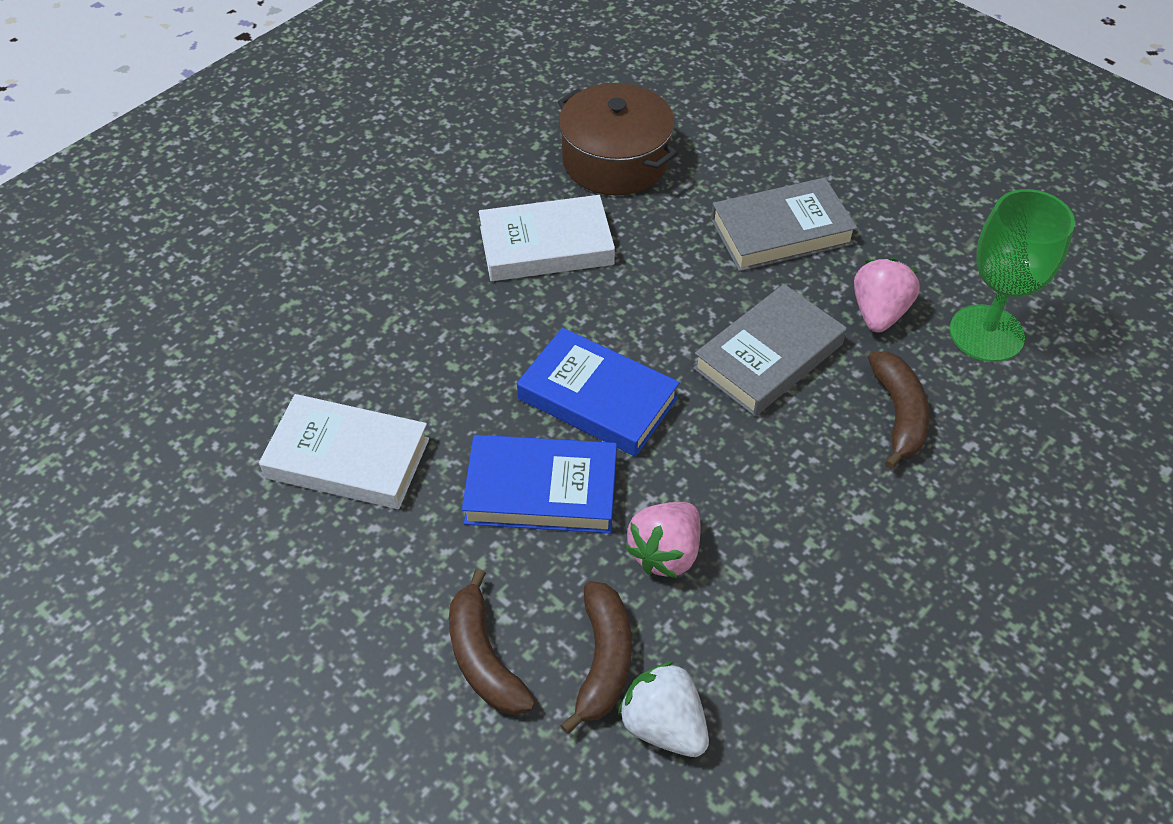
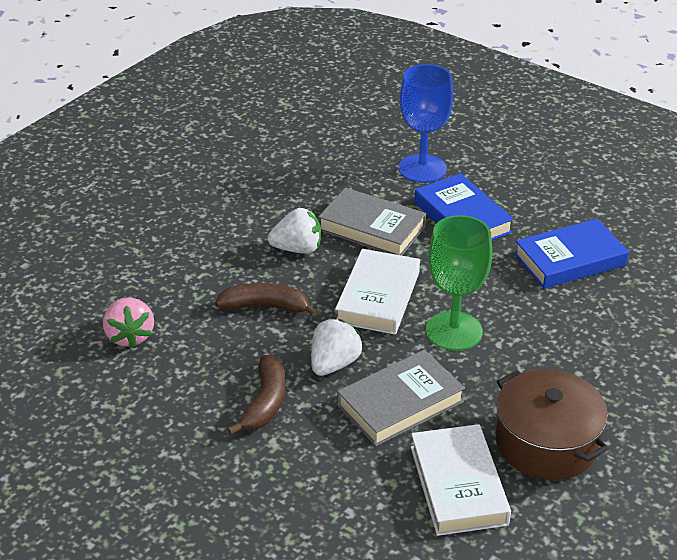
blue goblet: none = 0 -> [399,64,453,183] = 1
brown banana: [449,569,535,715] [560,581,632,734] [868,352,930,469] = 3 -> [215,283,318,317] [227,355,286,435] = 2
pink strawberry: [625,502,701,578] [854,258,920,333] = 2 -> [103,297,154,348] = 1
white strawberry: [618,661,709,757] = 1 -> [268,208,321,254] [311,319,363,376] = 2

